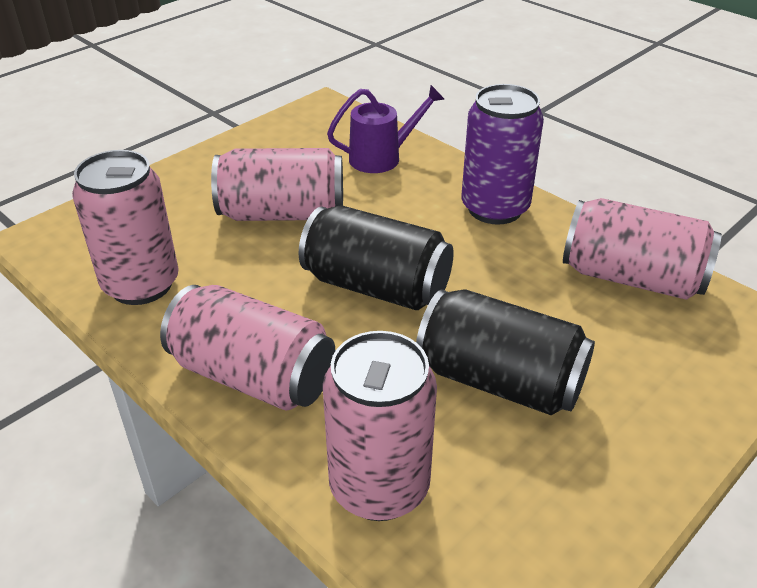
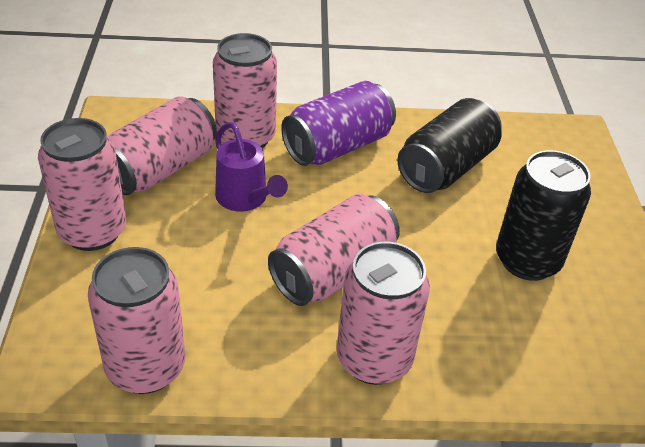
pink can: [72,150,179,305] [160,285,335,411] [211,148,343,221] [323,331,437,521] [563,198,722,300] = 5 -> [38,118,126,251] [88,247,185,394] [108,96,217,195] [213,33,277,148] [268,194,400,306] [337,242,430,385] = 6

